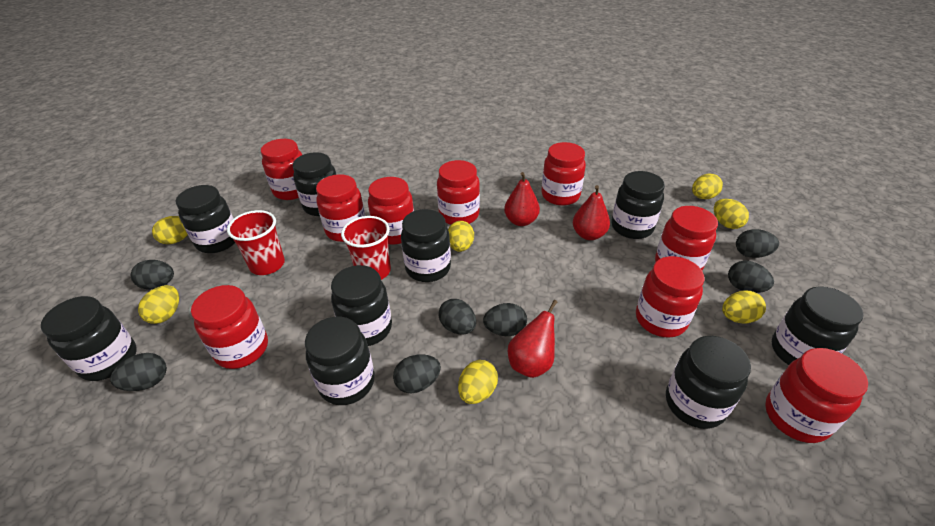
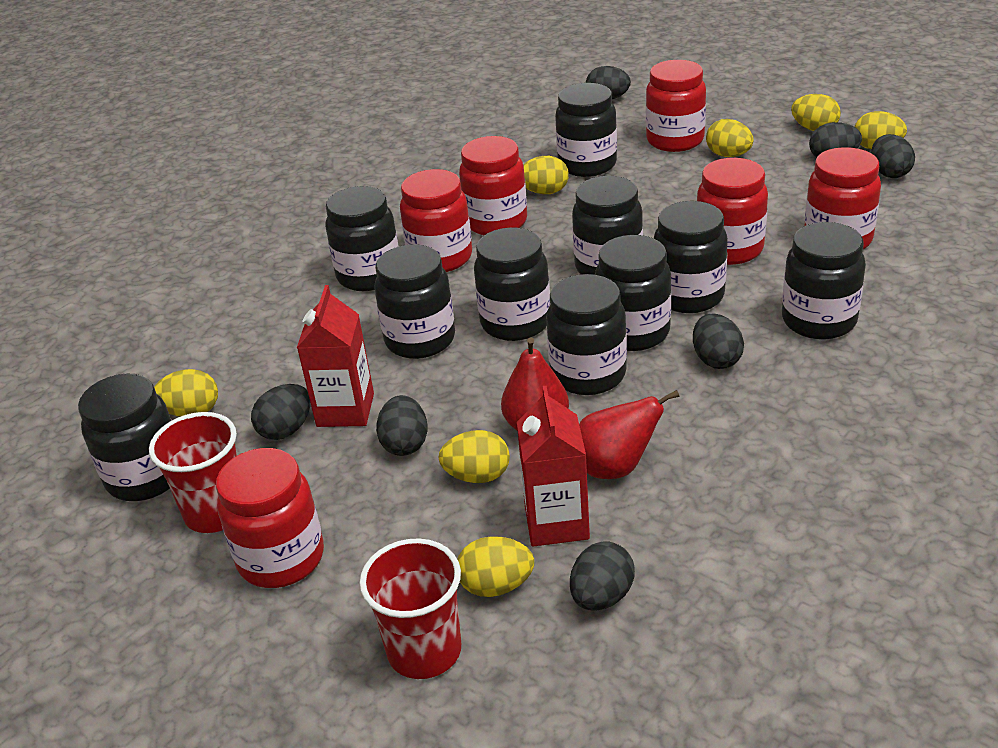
black jar: [41,296,137,381] [176,185,235,253] [293,152,336,216] [305,316,375,405] [331,265,392,346] [401,209,451,282] [611,171,665,239] [666,336,751,429] [772,286,863,365] = 9 -> [78,374,172,501] [325,186,399,291] [375,244,455,359] [474,227,550,341] [546,274,627,395] [555,83,617,177] [572,176,643,275] [595,235,671,351] [654,201,728,313] [782,222,866,339] = 10
red carton: none = 0 -> [297,285,374,427] [517,386,590,546] = 2
red jar: [191,285,268,369] [261,139,302,200] [316,174,365,242] [368,177,414,245] [437,160,480,225] [541,142,586,206] [636,256,704,338] [655,206,718,271] [765,348,868,443] = 9 -> [216,448,324,588] [400,169,472,272] [459,136,527,235] [646,60,706,152] [697,158,768,265] [804,147,881,249] = 6
red pear: [504,172,540,226] [508,300,558,378] [573,185,610,240] = 3 -> [501,337,569,431] [579,390,680,479] = 2

